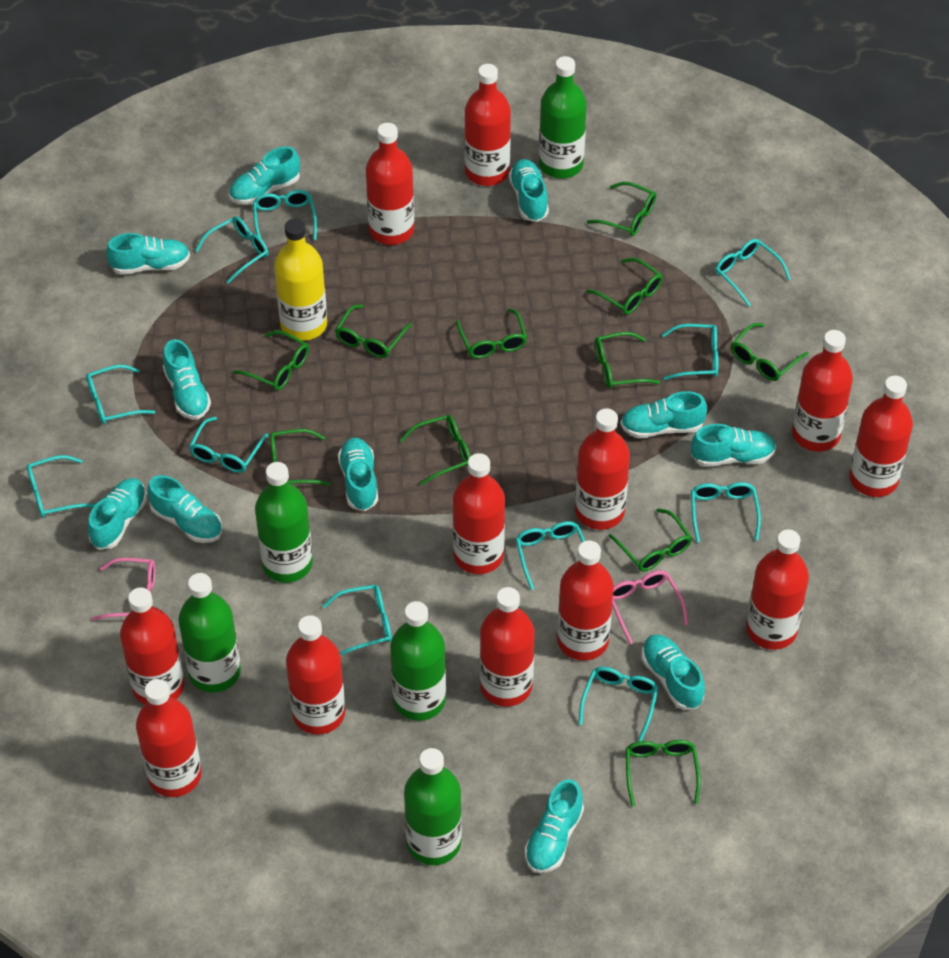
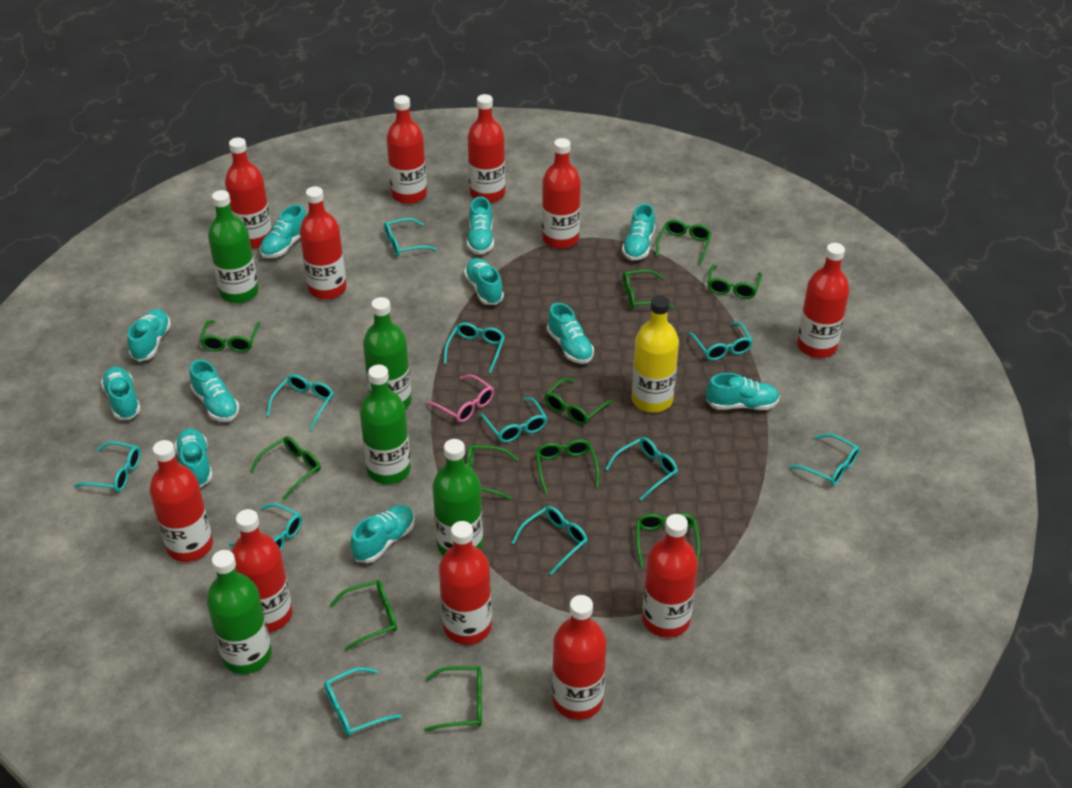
pink glasses: [92,558,155,621] [612,570,688,644] = 2 -> [426,374,494,423] = 1
red bottle: [120,587,184,704] [136,679,201,797] [286,615,345,735] [366,123,414,245] [453,453,505,574] [464,64,511,186] [480,587,535,707] [557,540,614,661] [575,408,630,530] [746,529,809,650] [792,330,853,452] [850,376,913,497] = 12 -> [149,440,213,562] [225,138,272,248] [232,509,292,632] [300,186,347,300] [387,95,427,204] [439,521,492,645] [468,94,505,203] [542,138,581,249] [552,595,607,720] [642,514,698,638] [797,243,850,358] = 11

